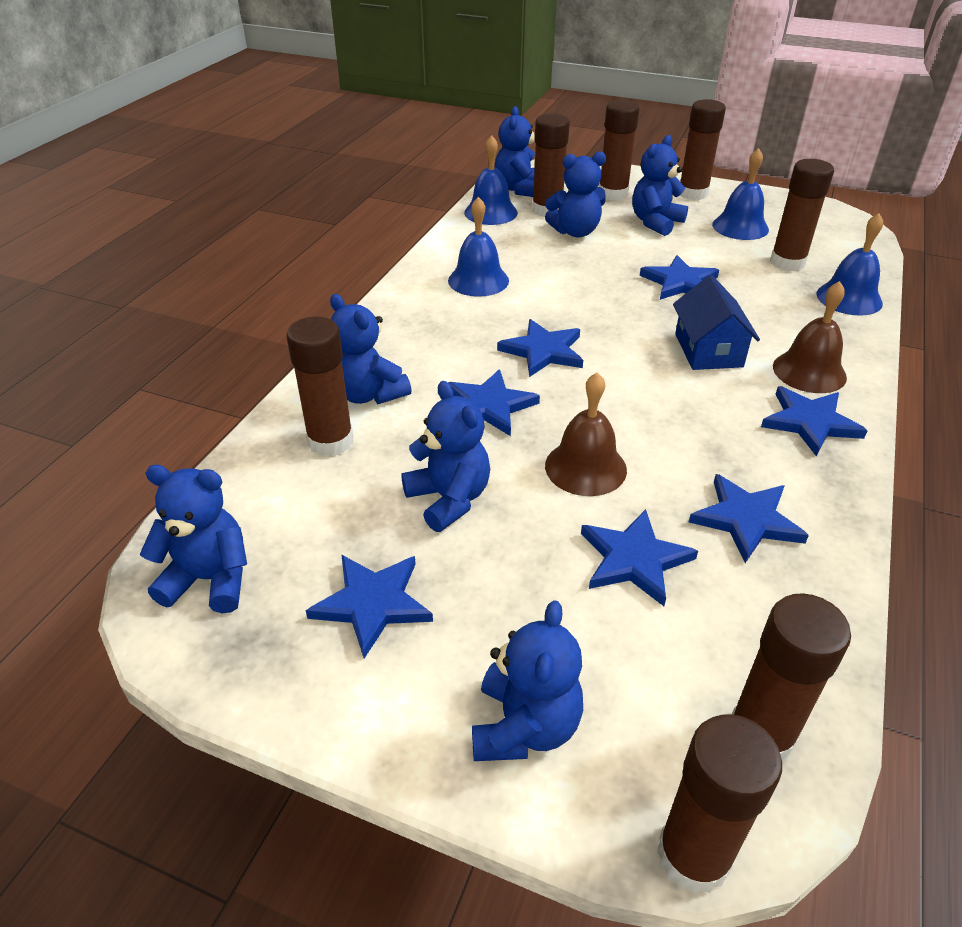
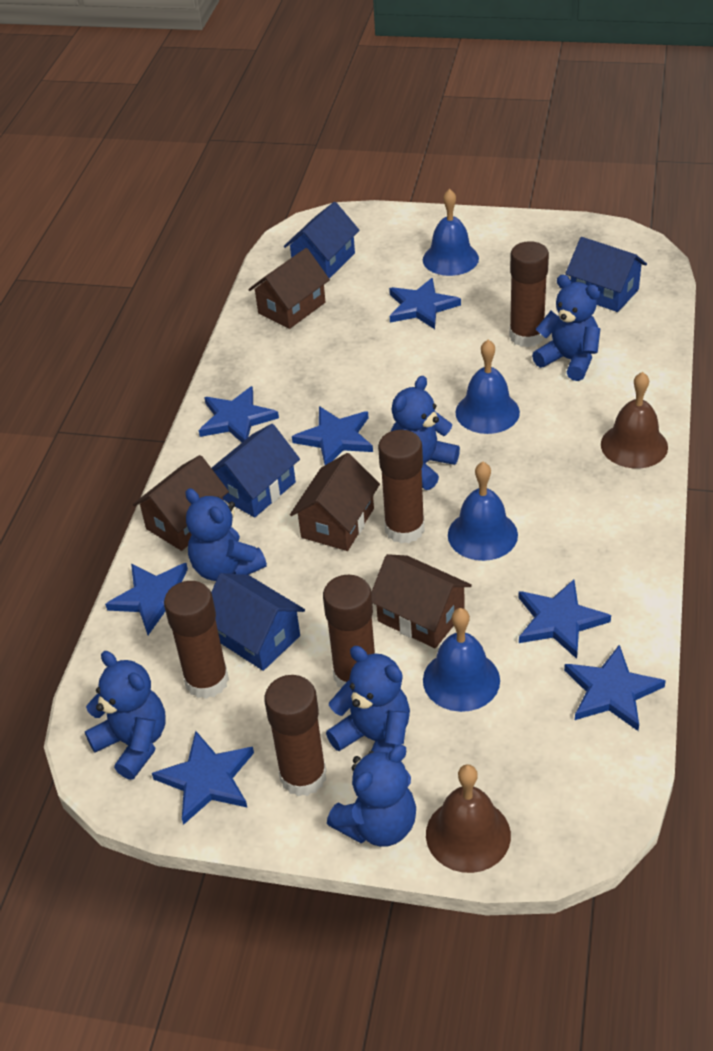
blue house: [673,275,760,370] = 1 -> [211,573,305,671] [212,424,300,517] [284,202,360,279] [565,237,647,312] = 4
blue teddy bear: [140,465,247,613] [330,294,412,404] [401,381,490,532] [472,600,583,761] [495,106,535,197] [545,152,606,237] [632,135,688,236] = 7 -> [85,651,166,780] [186,488,267,581] [326,646,410,753] [327,745,416,847] [391,376,460,490] [532,275,600,381] = 6
brown glue stick: [287,316,354,457] [532,113,570,217] [599,100,640,201] [657,714,782,894] [679,99,726,200] [732,593,851,761] [770,159,834,271] = 7 -> [164,581,229,699] [264,675,327,796] [323,575,375,688] [378,430,425,543] [509,241,549,347] = 5
brown house: none = 0 -> [133,455,229,551] [248,248,330,329] [290,453,380,551] [371,554,472,648] = 4

